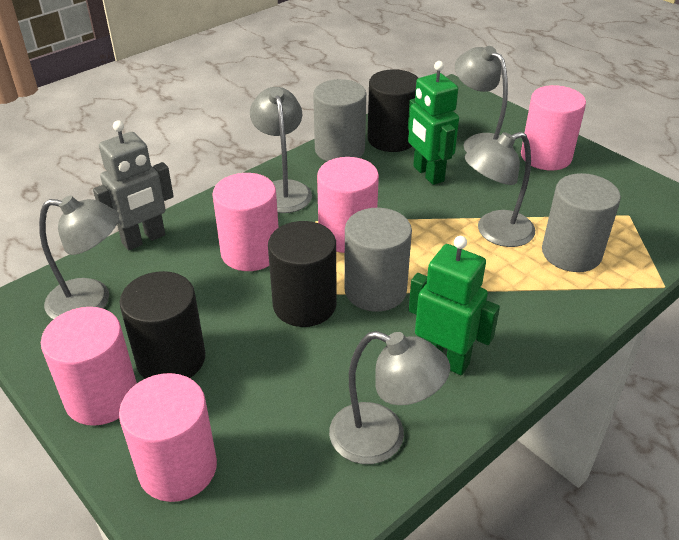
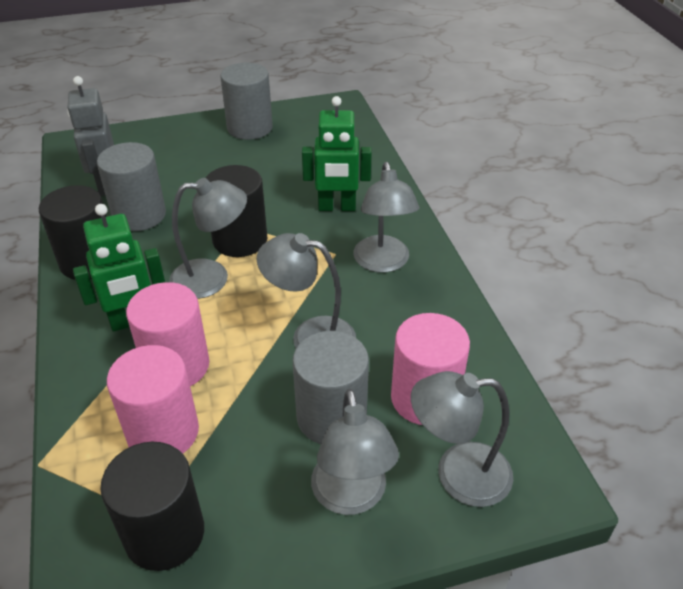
pink cylinder: [41,307,137,426] [119,373,217,502] [212,173,279,271] [317,157,379,253] [521,85,586,171] = 5 -> [107,345,199,454] [126,282,209,386] [391,313,470,425] = 3

